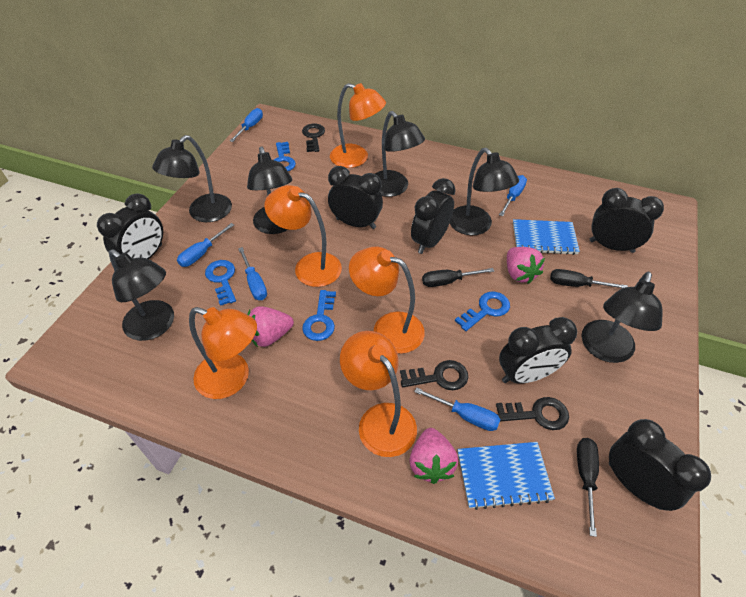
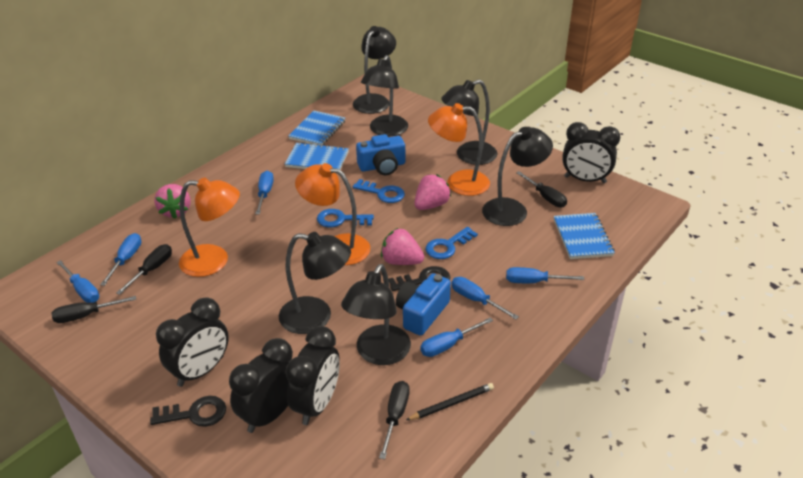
black clock: [97,194,163,259] [328,166,383,229] [411,178,455,254] [499,317,577,384] [590,188,664,253] [609,419,711,511] = 6 -> [156,297,229,387] [229,338,293,433] [286,326,340,425] [562,122,620,183] = 4
black key: [302,124,325,152] [400,360,468,390] [496,397,569,430] = 3 -> [150,396,226,427] [388,266,450,291] = 2
black pencil: none = 0 -> [406,383,494,420] = 1
black screwdriver: [422,268,494,287] [550,269,628,288] [577,438,599,537] = 3 -> [51,296,136,323] [116,244,172,295] [379,381,409,459] [516,171,567,208] = 4
blue camera: none = 0 -> [356,134,405,175] [396,273,451,336] = 2
blue key: [205,260,236,306] [274,142,296,171] [302,290,336,341] [455,292,510,331] = 4 -> [317,209,374,227] [353,179,405,203] [425,227,478,259] = 3
blue notebook: [457,442,555,510] [513,219,580,255] = 2 -> [285,142,349,170] [288,110,345,145] [554,213,615,259] = 3
blue screwdriver: [177,223,234,267] [230,108,263,142] [238,247,267,300] [414,387,501,431] [499,175,527,216] = 5 -> [56,260,99,303] [100,233,142,286] [255,171,274,214] [420,318,493,357] [452,277,519,319] [506,267,584,283] = 6
orange lamp: [189,307,257,399] [264,185,342,287] [330,83,386,168] [340,331,417,457] [349,247,425,354] = 5 -> [179,177,240,277] [295,163,370,265] [428,103,490,196] = 3

